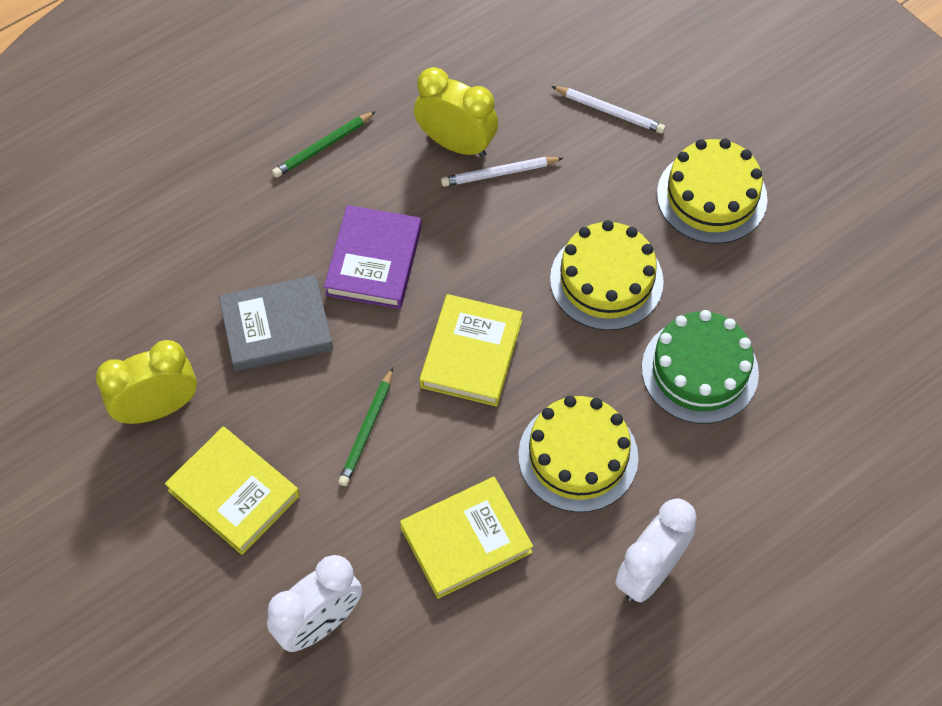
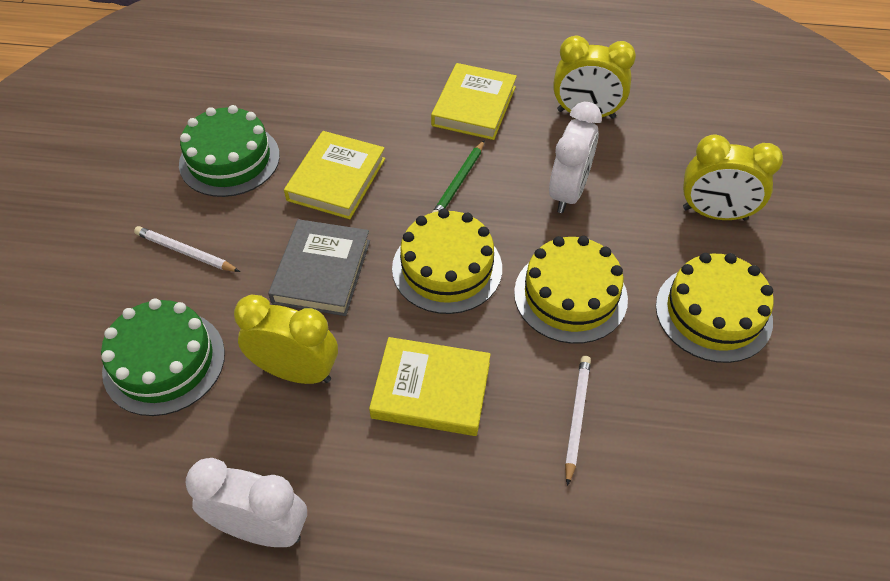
green cake: [642,310,759,424] = 1 -> [101,298,225,416] [179,105,280,197] = 2
green pencil: [272,111,376,178] [338,367,393,486] = 2 -> [432,141,484,213] = 1
purple book: [324,205,422,309] = 1 -> none = 0
yellow clock: [96,340,197,424] [414,67,498,157] = 2 -> [234,295,338,384] [553,35,636,119] [683,134,783,220] = 3

